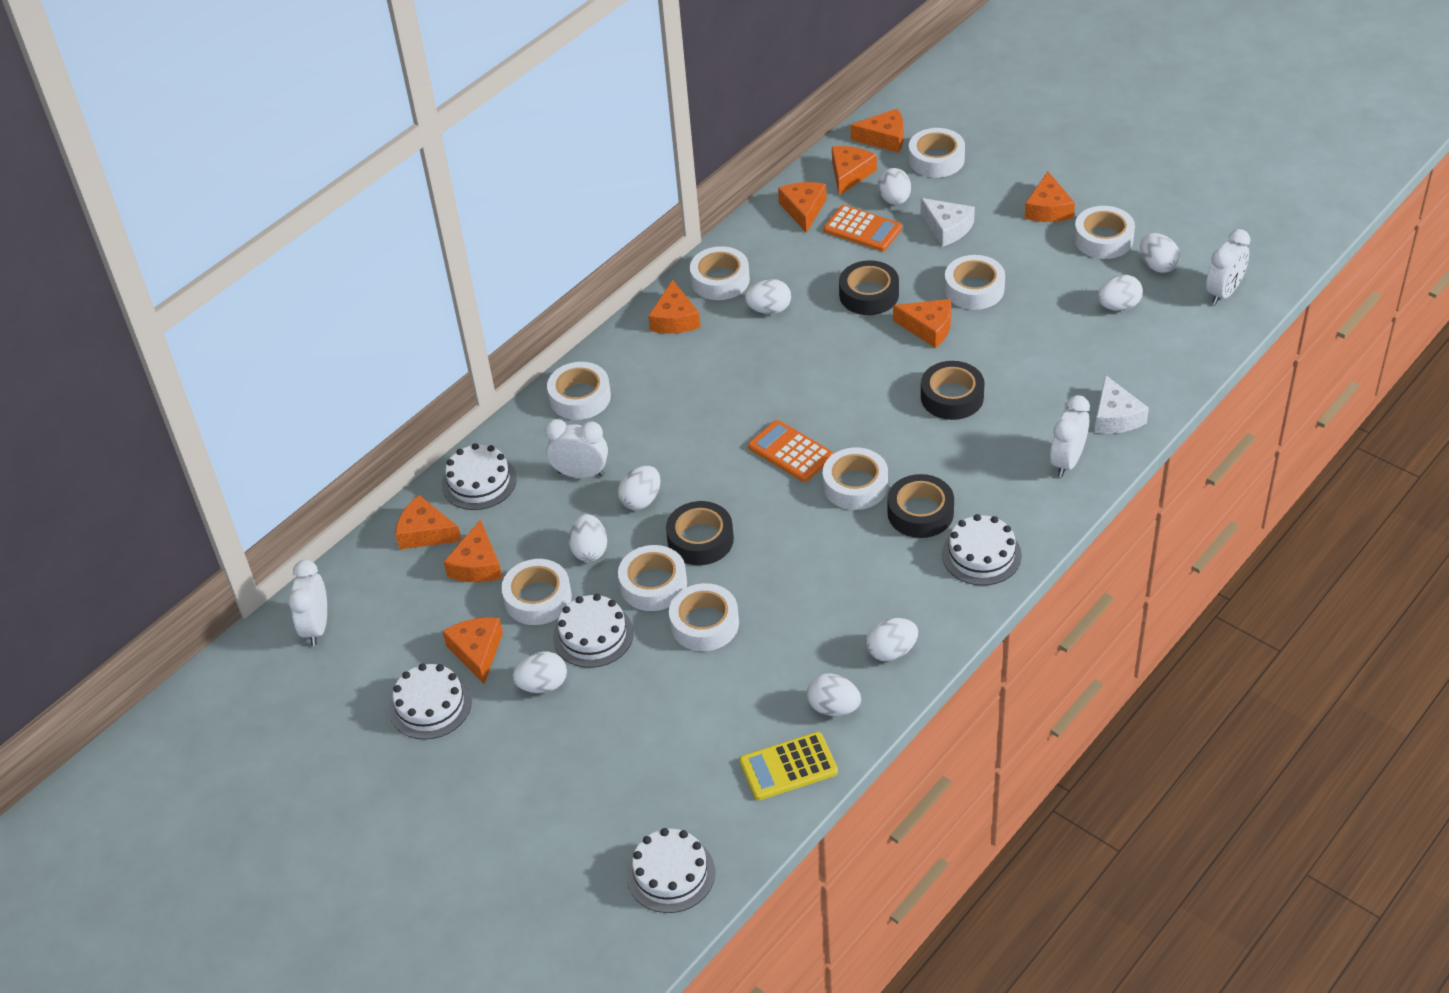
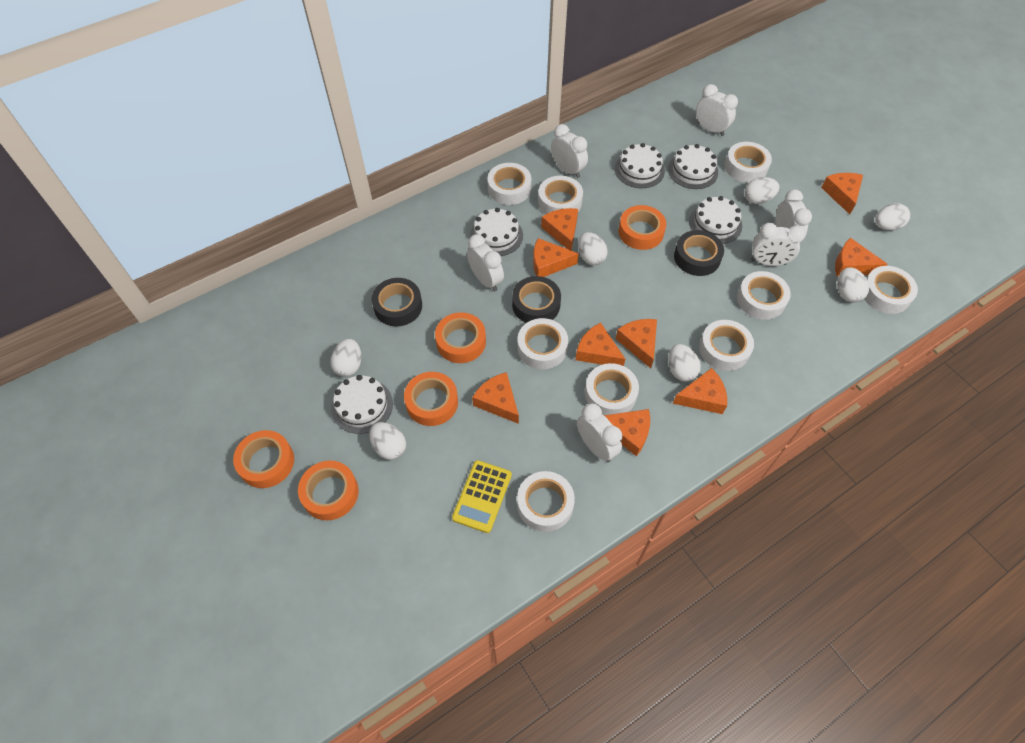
black tape: [666,501,734,565] [839,260,899,315] [887,474,954,538] [921,361,985,420] = 4 -> [372,278,422,327] [512,276,561,323] [674,230,724,276] = 3
orange calculator: [748,420,833,482] [824,205,902,251] = 2 -> none = 0
orange tape: none = 0 -> [233,430,294,488] [298,461,359,520] [404,372,458,426] [435,312,486,363] [619,205,666,250] = 5
white cheese: [921,198,975,247] [1095,375,1149,434] = 2 -> none = 0
white clock: [288,560,327,646] [545,419,608,478] [1050,395,1090,477] [1206,229,1250,305] = 4 -> [467,234,504,291] [551,124,588,178] [577,403,622,462] [696,84,738,136] [751,223,805,266] [776,189,812,238] = 6
white egg: [513,652,567,693] [568,514,607,562] [618,466,660,510] [745,279,791,314] [807,674,861,716] [866,618,918,661] [878,168,911,205] [1098,275,1143,311] [1140,233,1180,273] = 9 -> [330,339,362,377] [369,422,406,460] [578,232,608,265] [668,344,701,382] [745,177,780,204] [837,267,869,303] [875,203,910,231] = 7

